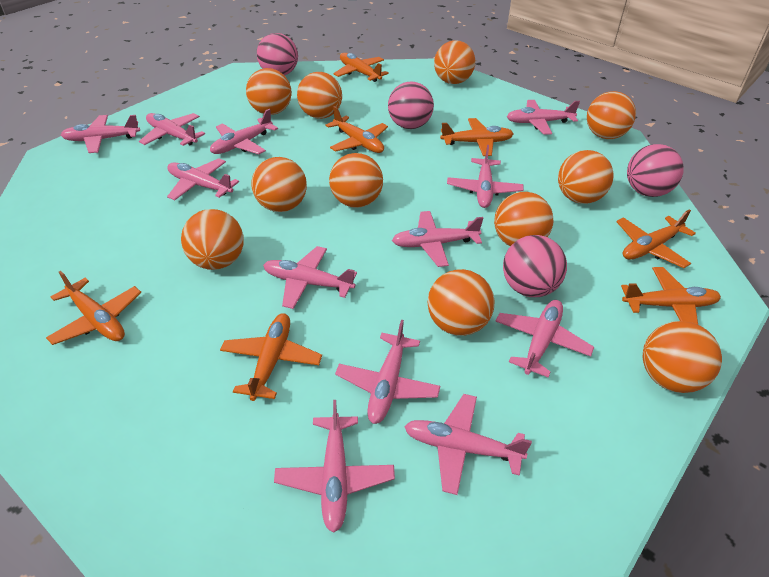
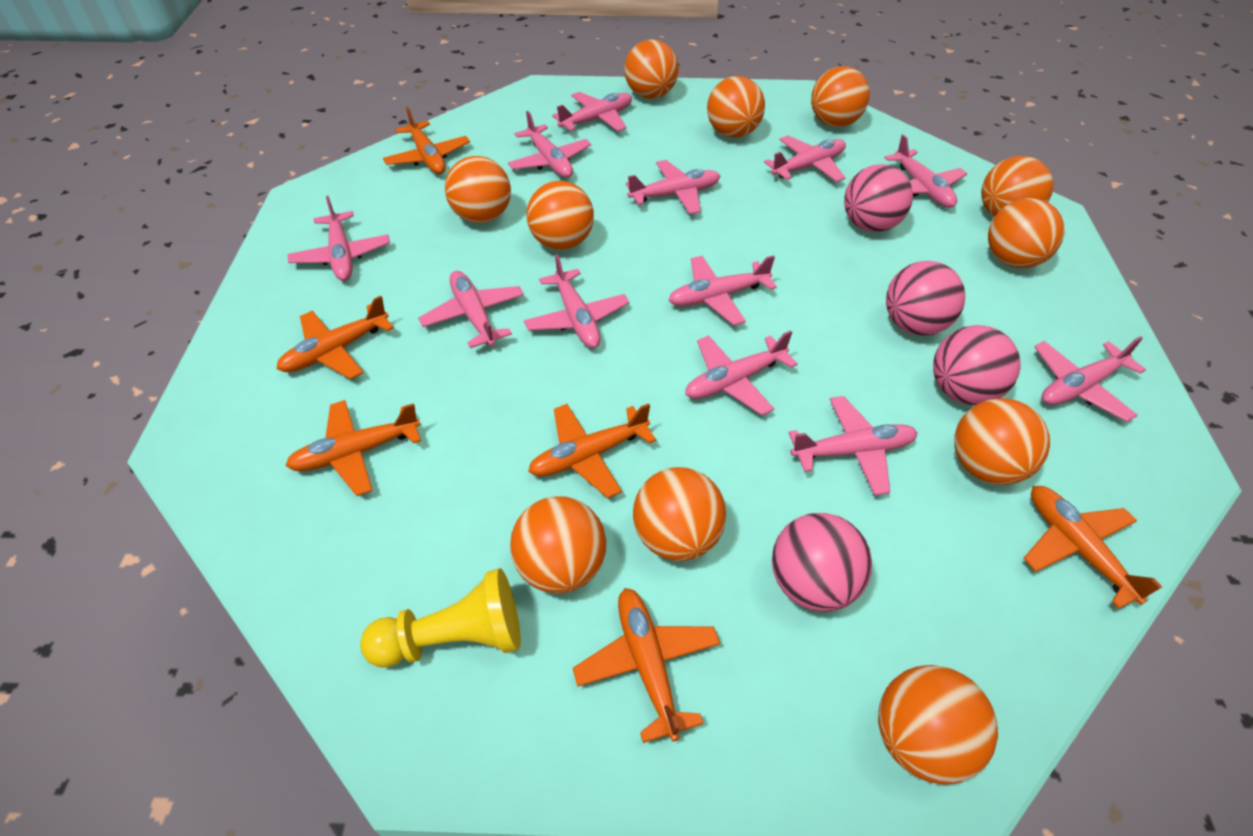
orange plane: [46,271,142,345] [220,313,322,401] [326,106,388,153] [333,53,389,82] [440,118,514,156] [616,209,696,268] [621,267,721,325] = 7 -> [276,296,394,379] [285,400,421,496] [383,107,470,174] [528,403,656,498] [573,588,720,743] [1023,486,1162,609] = 6
yellow pawn: none = 0 -> [360,568,521,667] = 1

